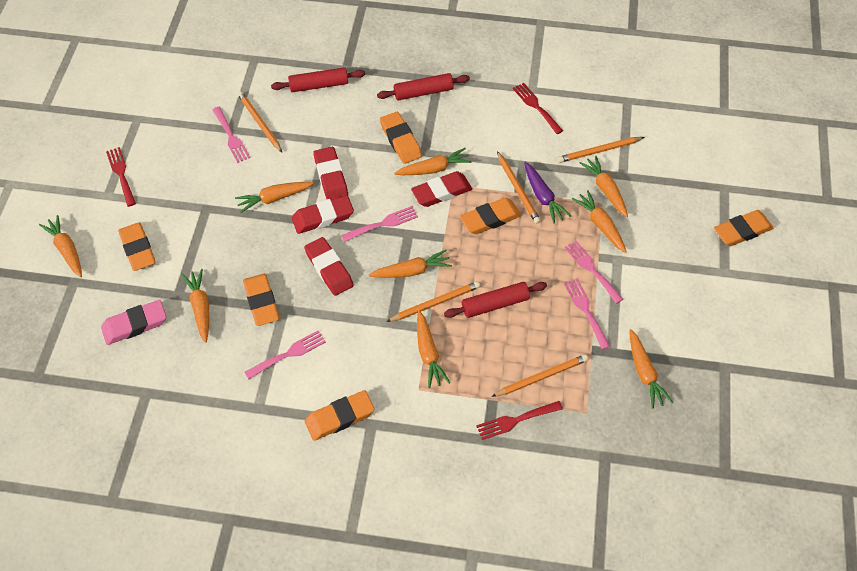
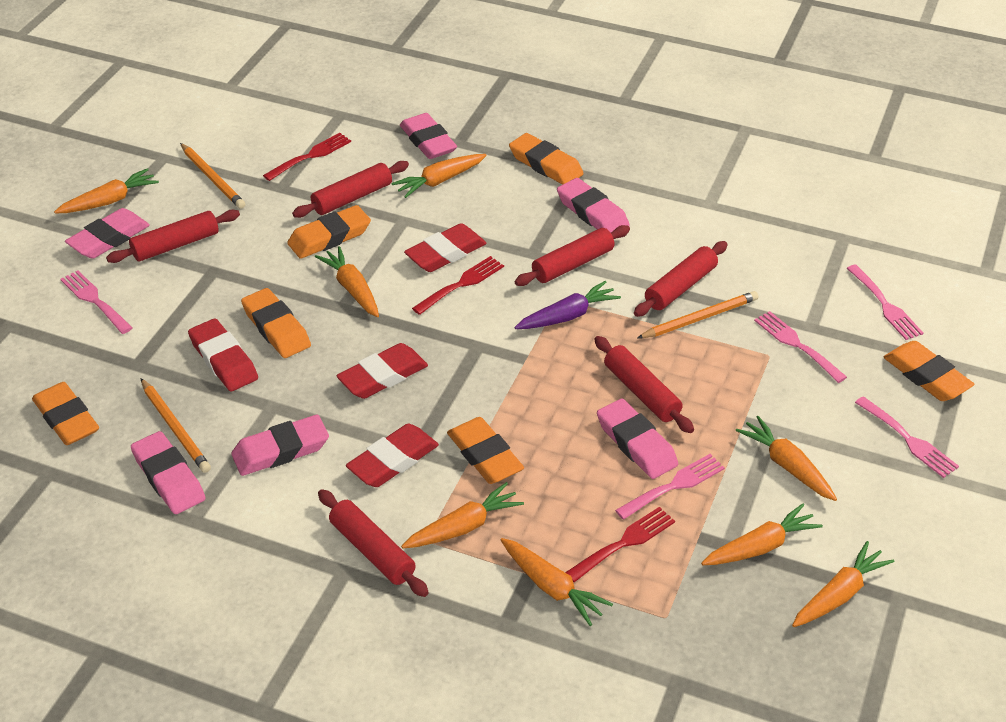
orange carrot: [39,215,82,277] [182,269,209,343] [235,182,314,213] [369,250,452,278] [394,148,472,175] [417,311,450,388] [572,190,627,253] [579,156,628,217] [629,329,673,409] = 9 -> [54,168,159,214] [315,246,379,317] [391,154,487,198] [401,482,524,549] [501,538,613,626] [701,504,823,565] [736,416,837,501] [792,541,894,627] = 8
orange pencil: [237,91,282,152] [386,281,480,322] [491,354,588,397] [497,151,541,224] [558,137,645,163] = 5 -> [141,378,211,473] [180,143,245,209] [637,291,758,338] = 3
pink eraser: [101,300,167,345] = 1 -> [65,208,150,259] [131,431,206,514] [231,415,329,476] [400,113,457,159] [557,178,630,233] [597,399,678,479] = 6
red rolling pin: [271,67,365,92] [377,73,470,101] [444,282,547,318] = 3 -> [106,210,240,263] [292,161,409,218] [318,489,429,597] [515,225,630,286] [594,336,694,433] [634,241,728,317] = 6

